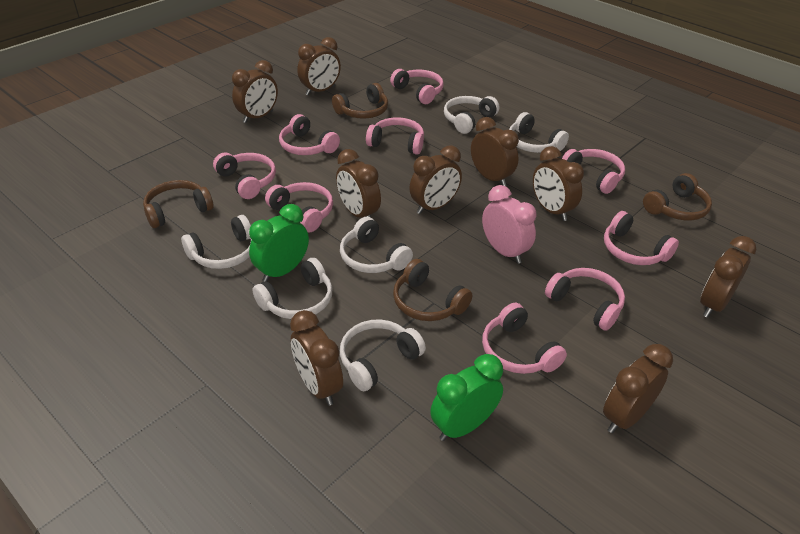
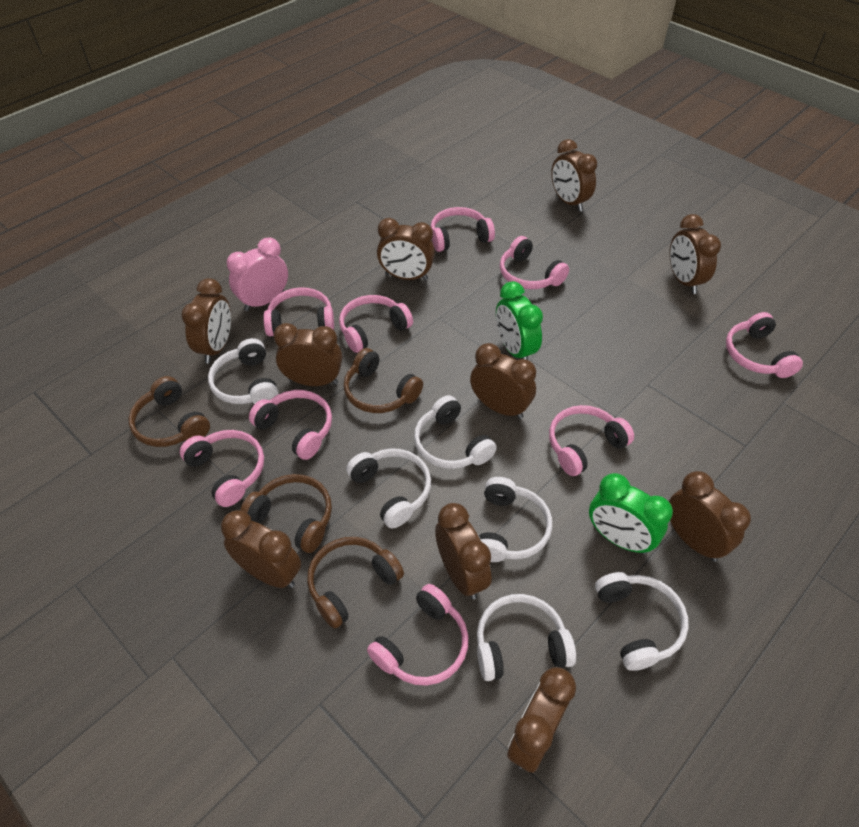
brown clock: [232,60,278,123] [290,310,343,406] [297,37,341,96] [336,149,381,218] [409,145,462,214] [471,117,519,186] [533,146,584,221] [603,344,673,433] [700,236,756,318] = 9 -> [181,278,231,363] [221,510,301,588] [273,323,342,386] [377,218,435,281] [435,503,492,600] [470,343,536,419] [507,667,576,773] [551,139,597,212] [669,471,751,562] [670,214,721,294] = 10

